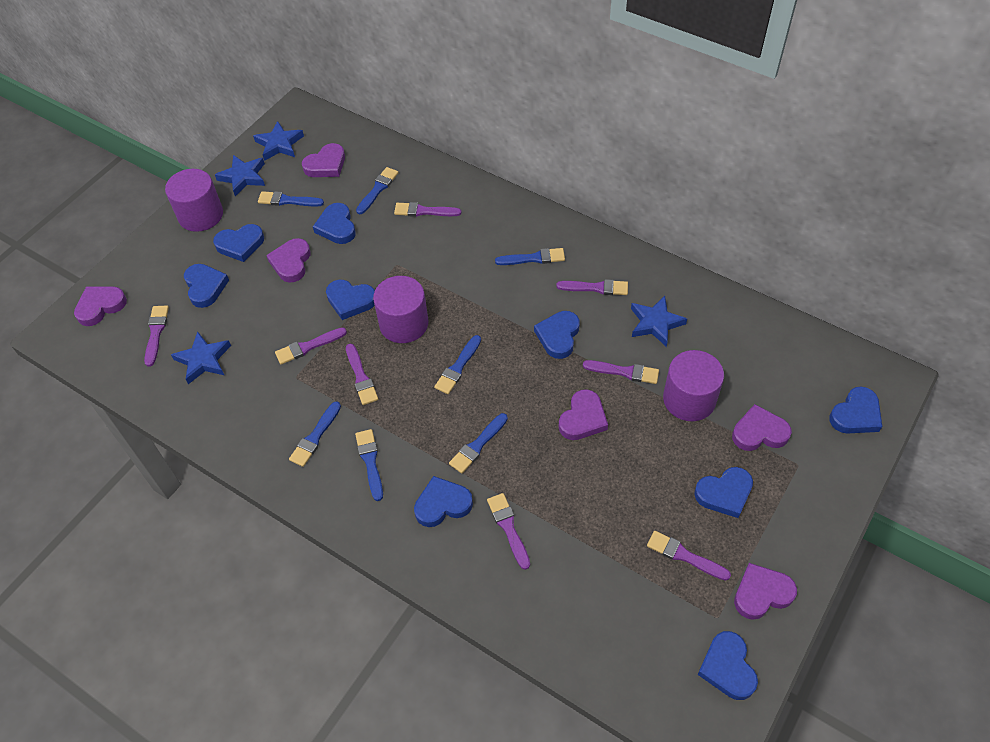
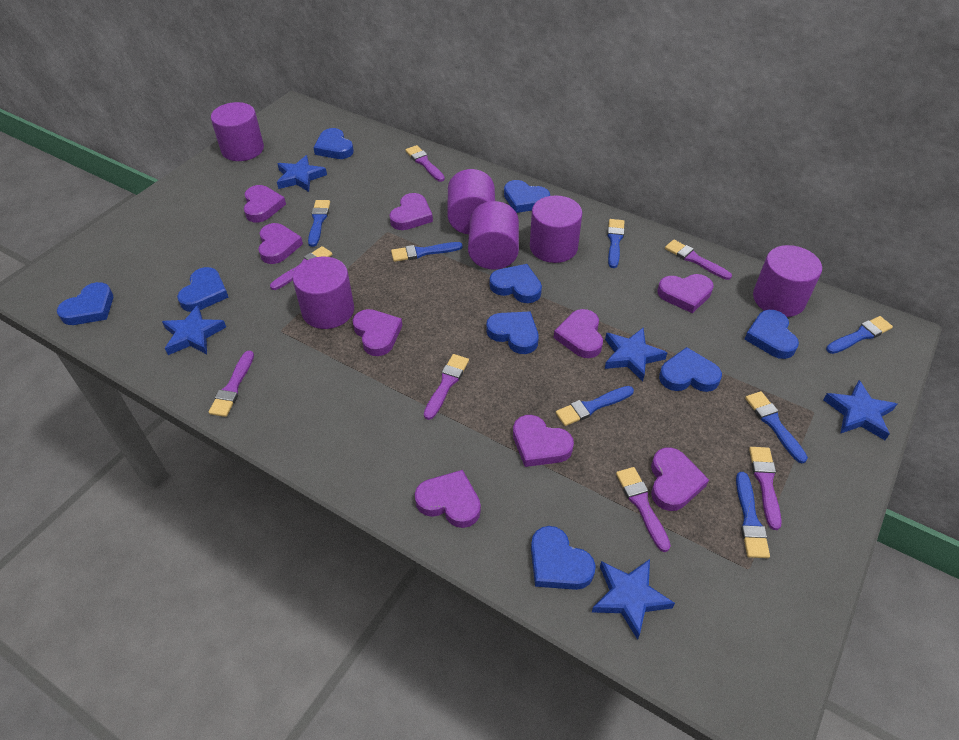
blue star: [171,331,231,384] [215,155,265,196] [253,121,304,161] [631,296,687,347] = 4 -> [162,305,226,355] [277,155,327,192] [592,559,675,640] [605,328,668,381] [823,380,897,440] = 5
purple brush: [144,306,169,367] [275,327,347,364] [346,344,378,405] [394,202,461,217] [487,493,530,570] [556,279,628,295] [583,360,659,384] [647,531,731,581] = 8 -> [209,351,254,417] [270,246,332,290] [405,145,445,182] [424,354,469,420] [616,467,671,552] [665,240,732,280] [749,447,782,530] = 7
purple cylinder: [165,169,223,232] [373,276,429,343] [663,350,724,421] = 3 -> [211,102,264,161] [293,257,354,329] [447,169,495,234] [468,201,519,269] [530,196,582,263] [753,245,822,317] = 6
purple heart: [74,286,127,326] [266,238,311,282] [302,143,345,177] [559,389,608,440] [732,404,792,451] [734,563,797,620] = 6 -> [244,185,286,222] [258,223,303,264] [352,309,402,356] [389,193,433,230] [415,470,481,528] [513,415,574,467] [554,309,603,358] [651,447,709,511] [657,274,714,313] = 9

